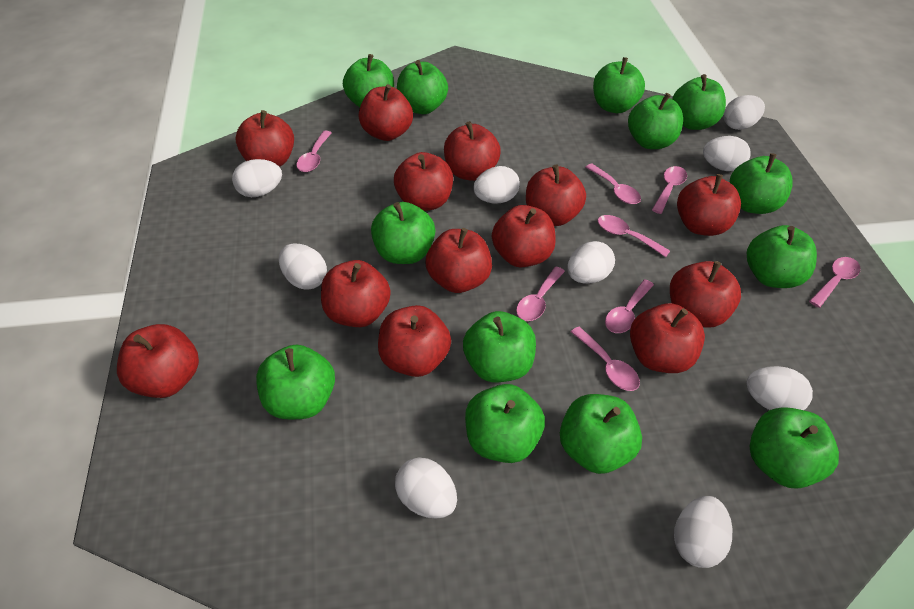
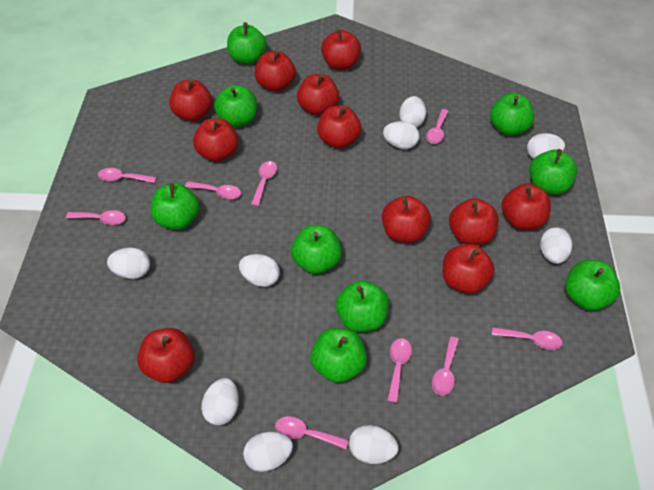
green apple: [256,344,335,419] [343,54,394,107] [371,202,435,264] [397,60,448,114] [463,311,536,382] [465,384,545,463] [560,394,642,474] [593,57,645,113] [628,93,683,149] [672,74,726,130] [730,153,793,214] [747,225,817,288] [749,407,839,488] = 13 -> [151,183,200,230] [214,85,257,127] [227,23,267,65] [291,225,342,274] [311,328,367,383] [336,280,389,332] [490,93,534,136] [529,149,577,195] [565,260,620,311] = 9
pink spoon: [297,131,332,172] [516,267,565,321] [571,327,640,391] [585,164,641,204] [598,215,670,257] [605,279,654,333] [652,166,687,214] [809,257,861,308] = 8 -> [66,210,126,225] [98,168,156,183] [185,181,241,199] [251,161,277,206] [275,416,349,449] [387,338,412,403] [426,109,449,144] [432,336,459,395] [492,327,562,350] = 9
red apple: [117,324,199,398] [235,110,294,167] [321,260,391,327] [359,84,413,141] [378,305,451,377] [394,152,453,211] [426,228,492,293] [444,121,501,181] [492,205,556,267] [526,164,586,226] [630,303,705,373] [670,261,741,328] [677,174,741,236] = 13 -> [137,328,195,383] [169,79,213,122] [193,118,238,162] [255,50,296,92] [297,74,339,116] [317,106,362,149] [321,29,361,70] [382,196,431,243] [443,244,495,294] [449,198,498,245] [502,183,551,230] = 11

